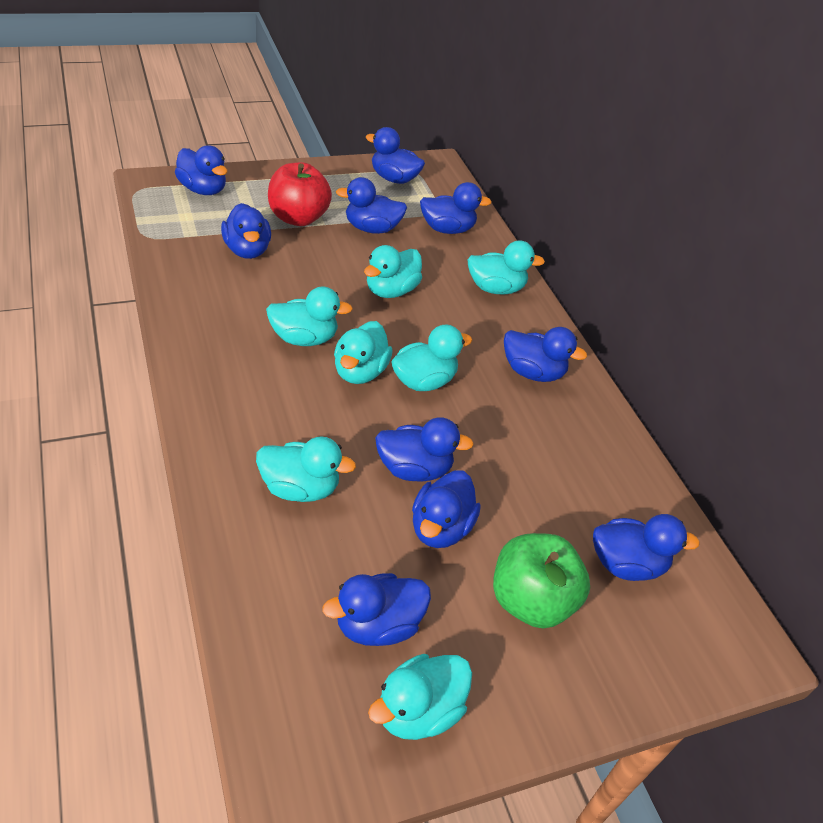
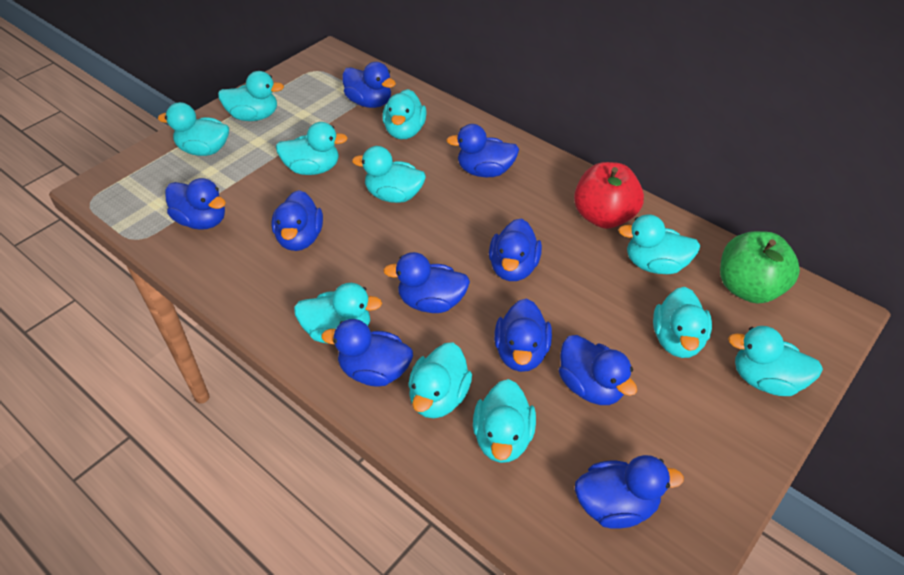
turquoise duck: [256,437,356,502] [266,287,353,346] [334,321,393,384] [364,245,422,298] [368,654,472,740] [391,324,472,391] [468,240,545,294] = 7 -> [158,102,229,156] [218,71,284,121] [276,122,348,175] [294,283,382,344] [352,146,426,203] [382,89,427,139] [408,342,472,418] [473,379,536,463] [618,215,700,274] [653,287,712,358] [728,326,823,396] = 11

